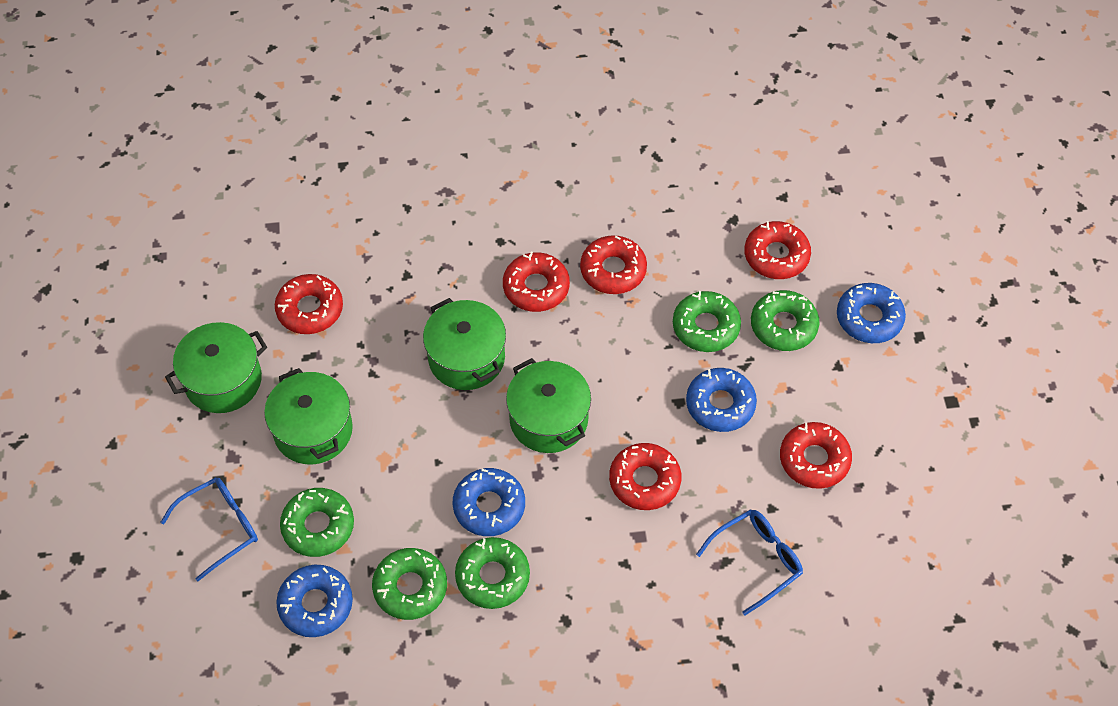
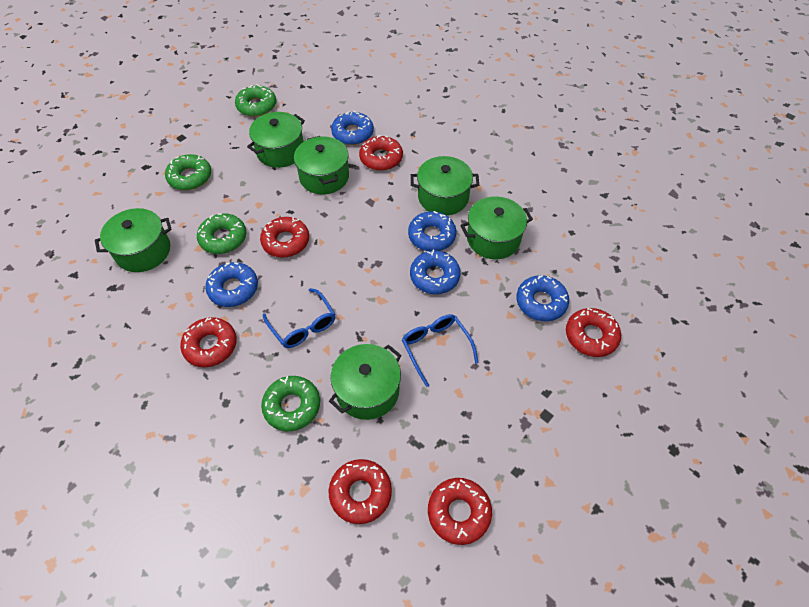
blue donut: [276,565,353,637] [453,468,525,536] [686,368,757,432] [837,283,906,343] = 4 -> [205,262,258,307] [331,111,374,145] [408,211,456,251] [410,250,461,294] [516,275,569,321] = 5
green donut: [280,488,354,557] [372,548,447,620] [455,537,530,609] [673,291,741,352] [751,290,819,351] = 5 -> [165,154,211,190] [197,214,246,254] [235,84,276,117] [261,376,320,431] = 4
green pot: [165,322,267,413] [264,368,353,464] [423,298,506,390] [506,358,591,453] = 4 -> [95,208,172,272] [247,112,305,168] [294,136,349,194] [329,344,402,420] [411,156,479,216] [461,196,533,259] = 6

